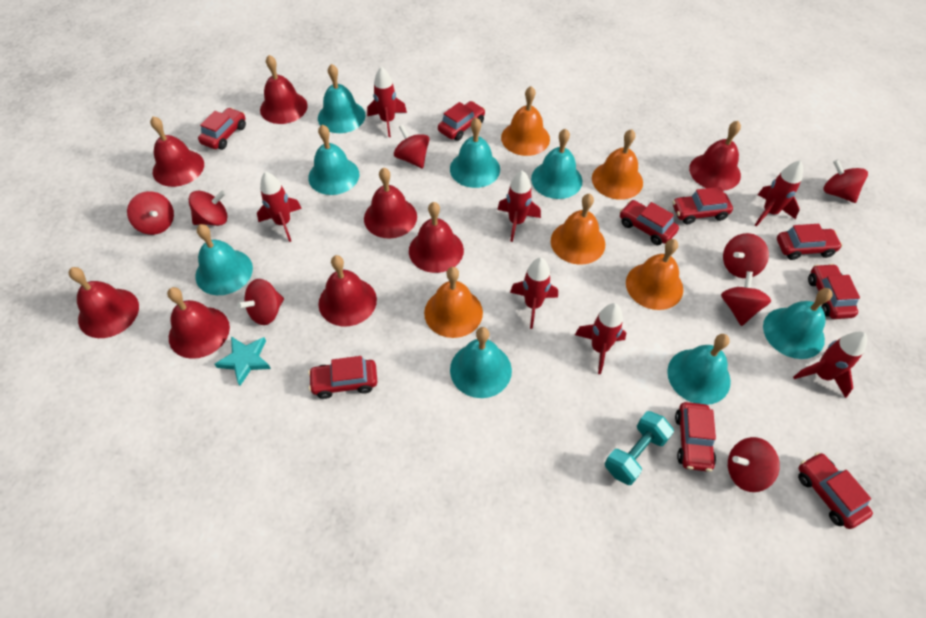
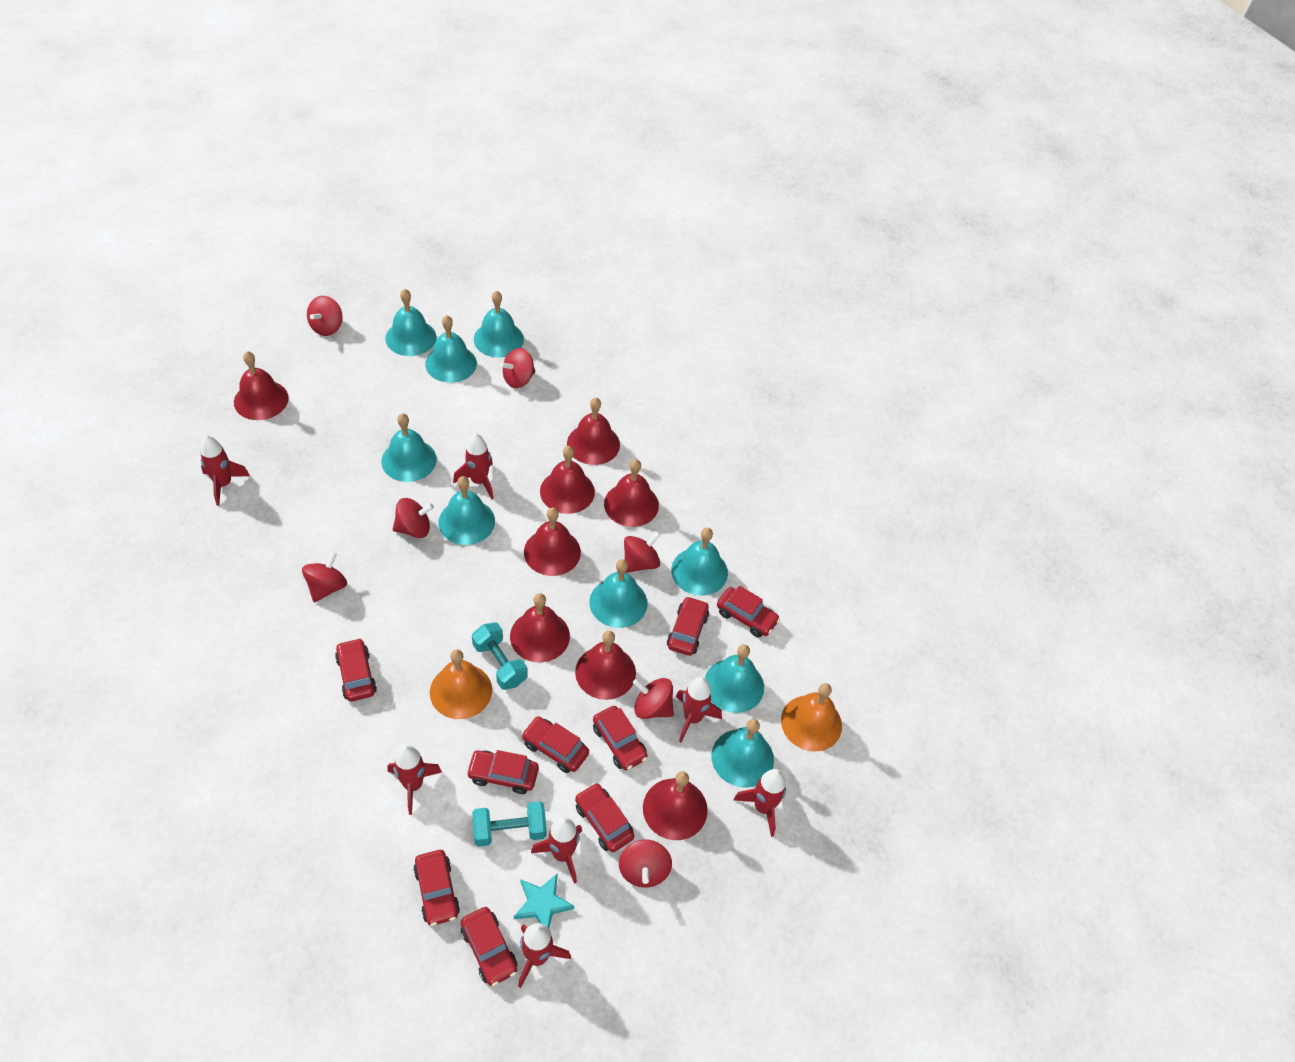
orange bell: [424,267,483,338] [501,86,550,156] [551,194,605,265] [592,129,643,200] [626,239,683,310] = 5 -> [430,649,492,719] [781,683,842,751] = 2
red spinning top: [127,191,174,235] [189,190,228,226] [237,279,284,325] [394,125,429,169] [721,271,771,326] [723,233,769,278] [728,437,780,492] [823,159,868,203] = 8 -> [302,551,347,602] [307,296,342,336] [393,498,434,538] [500,348,535,388] [619,840,672,888] [624,531,661,573] [633,678,674,719] = 7
turquoise bell: [195,224,253,295] [308,125,359,195] [318,64,366,133] [450,118,500,188] [450,327,512,398] [531,128,582,199] [667,334,731,405] [763,288,833,359] = 8 -> [381,413,437,482] [385,289,436,356] [425,315,477,383] [438,476,495,545] [474,291,524,358] [589,559,648,628] [671,528,728,596] [705,644,764,713] [711,719,774,787] = 9
turquoise dumbbell: [605,411,674,485] = 1 -> [472,622,528,690] [472,801,547,847] = 2

